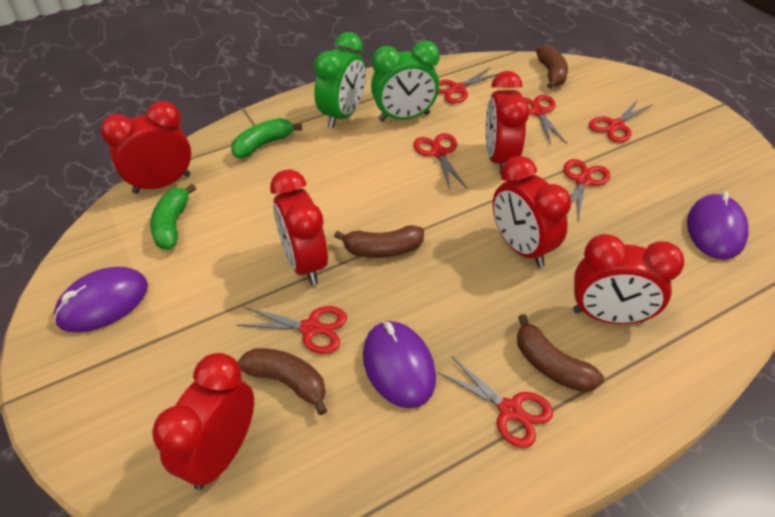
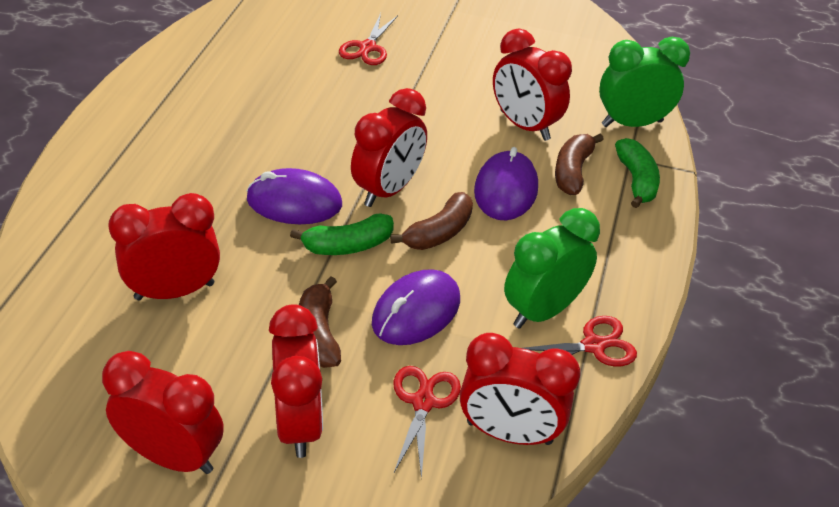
brown banana: [237,348,327,415] [334,225,424,258] [517,314,604,392] [536,45,568,89] = 4 -> [299,276,341,368] [390,192,473,250] [555,134,604,195] = 3
red scissors: [237,306,347,354] [413,133,467,190] [438,67,498,104] [439,357,553,448] [523,95,567,145] [564,159,610,221] [589,98,653,143] = 7 -> [339,13,398,65] [393,366,461,479] [523,316,637,366] = 3

